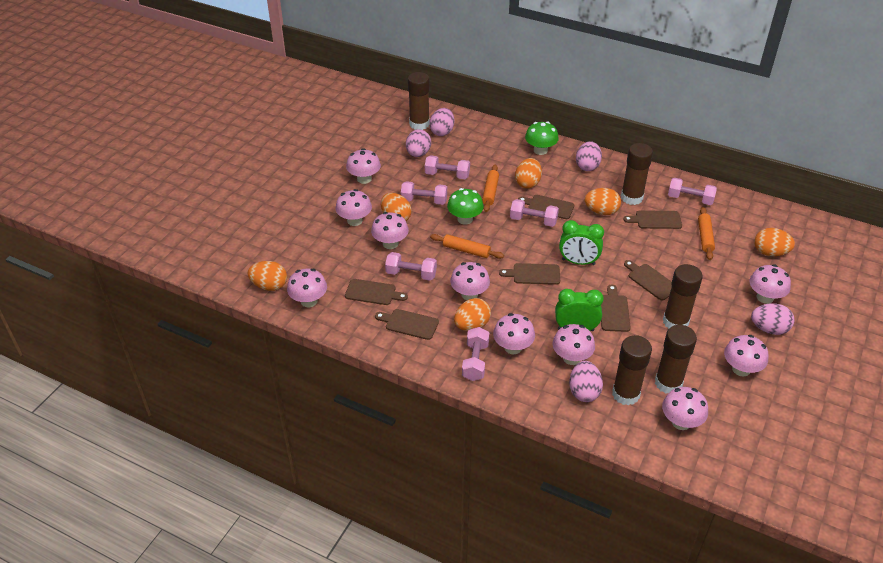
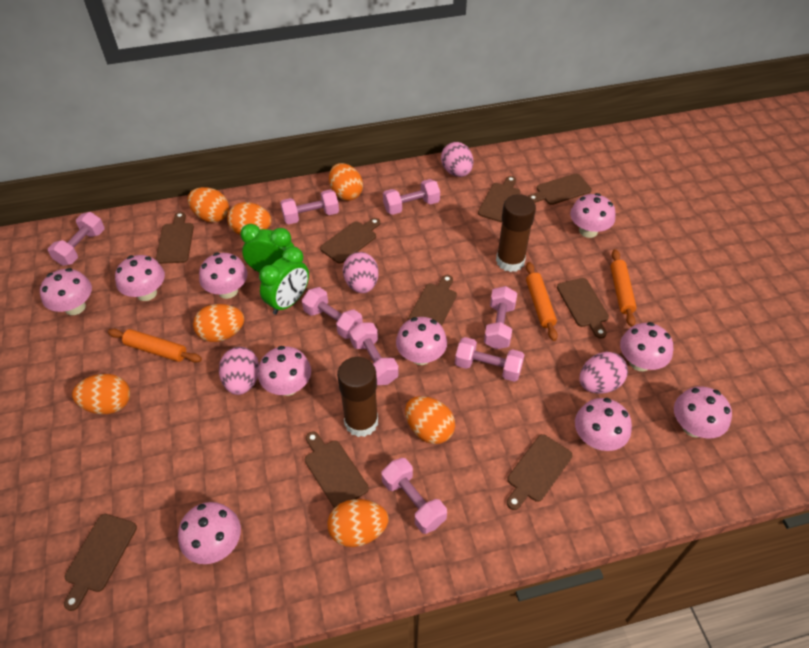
brown cutting board: [345,279,408,305] [375,309,439,340] [499,263,560,285] [518,195,574,219] [601,285,631,332] [623,210,682,229] [624,260,672,300] = 7 -> [64,514,137,611] [156,212,194,264] [305,431,369,508] [320,218,380,264] [407,275,457,326] [478,176,520,222] [507,434,572,510] [528,173,592,205] [557,278,609,339] = 9
brown glue stick: [408,72,430,130] [612,335,652,406] [621,143,653,205] [655,325,697,394] [663,264,703,329] = 5 -> [337,357,378,437] [496,194,536,272] = 2
green mushroom: [447,188,484,225] [525,122,559,155] = 2 -> none = 0
orange egg: [248,261,287,291] [381,193,412,221] [454,298,491,331] [515,158,542,189] [585,188,621,215] [754,228,795,256] = 6 -> [72,374,130,414] [188,187,229,222] [193,304,244,342] [227,202,272,235] [328,499,388,547] [329,163,363,201] [405,396,455,444] = 7
pink dumbbell: [385,252,437,281] [401,181,447,205] [425,155,470,179] [462,327,489,381] [510,199,559,227] [668,178,717,205] = 6 -> [48,212,105,266] [280,189,339,224] [302,287,363,339] [350,322,399,385] [382,458,447,534] [383,179,440,215] [455,337,524,382] [484,286,517,349] = 8
pink egg: [406,130,431,157] [429,108,454,136] [569,361,603,402] [576,141,602,171] [751,303,795,335] = 5 -> [219,347,259,395] [343,252,379,293] [441,142,473,177] [579,352,628,394] = 4

